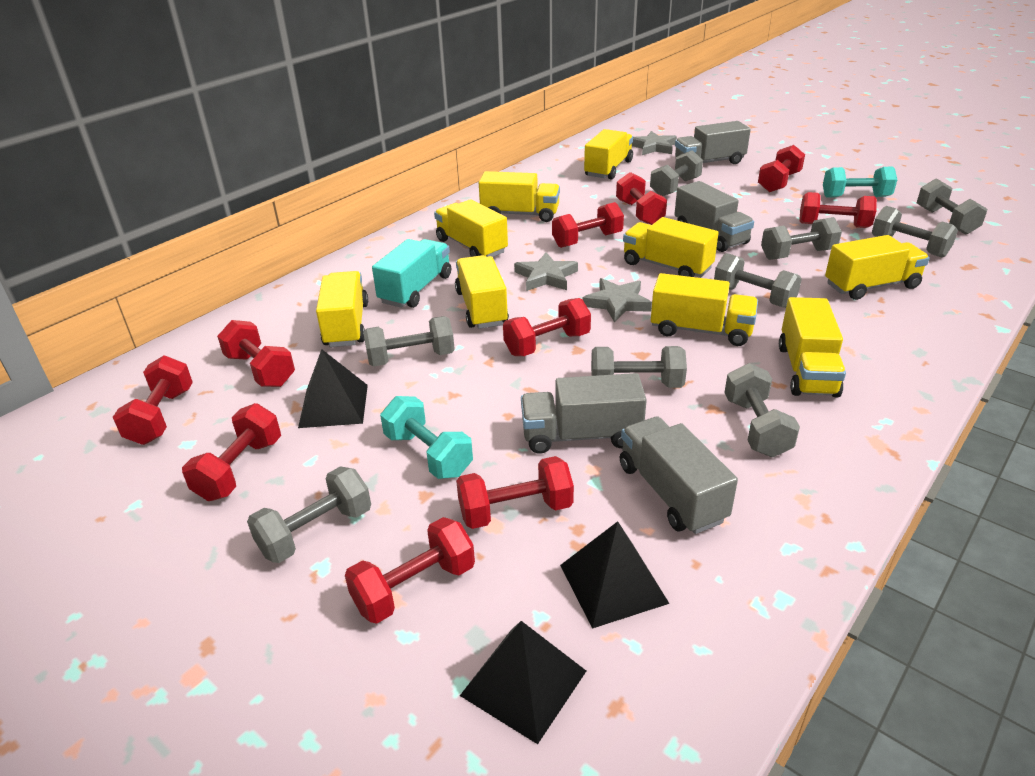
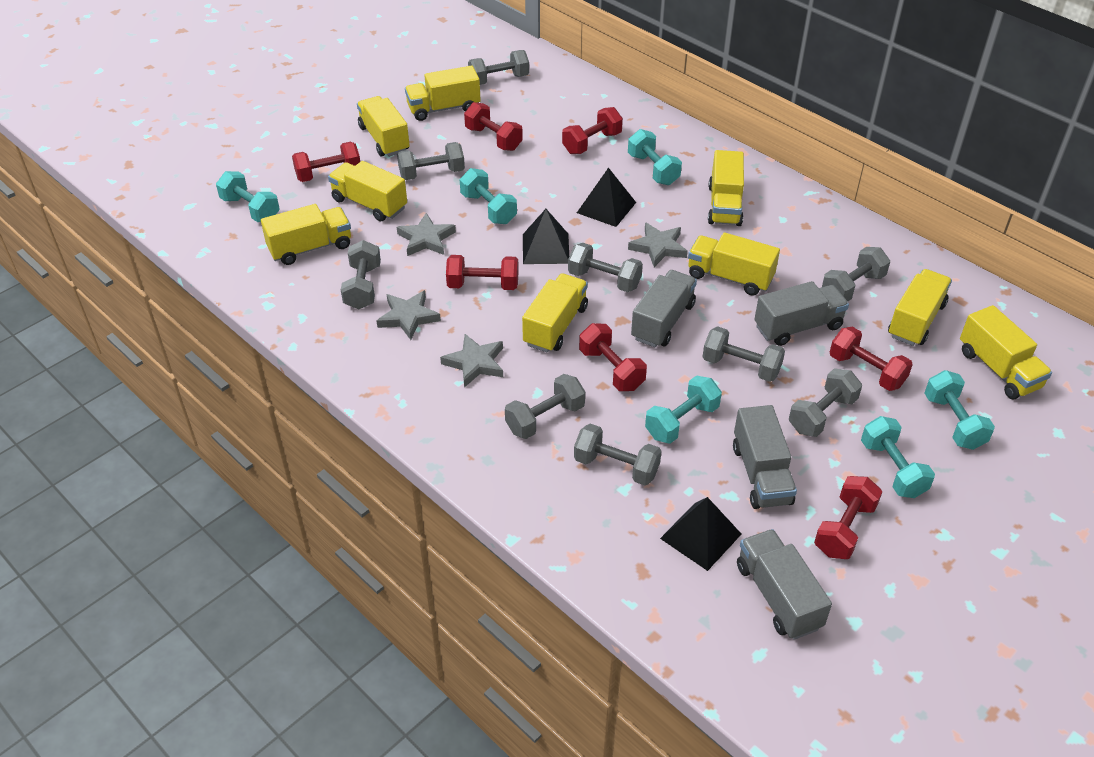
grey star: [514,252,578,291] [583,278,652,322] [632,131,677,155] = 3 -> [377,290,441,340] [397,213,456,256] [440,334,503,387] [628,222,688,267] = 4
red dumbbell: [113,355,193,445] [182,403,281,501] [217,320,295,387] [345,517,475,624] [456,456,574,529] [503,298,591,356] [552,202,624,248] [616,172,667,225] [758,145,805,192] [799,192,877,228] = 10 -> [292,142,360,182] [446,255,519,290] [464,102,523,151] [562,107,623,154] [579,323,647,391] [814,476,883,559] [830,327,913,391] = 7
turquoise dumbbell: [380,396,473,479] [823,167,897,198] = 2 -> [216,171,280,222] [460,168,517,224] [628,129,682,185] [645,375,722,444] [861,416,935,498] [924,370,995,450] = 6
turquoise truck: [372,239,451,308] = 1 -> none = 0

